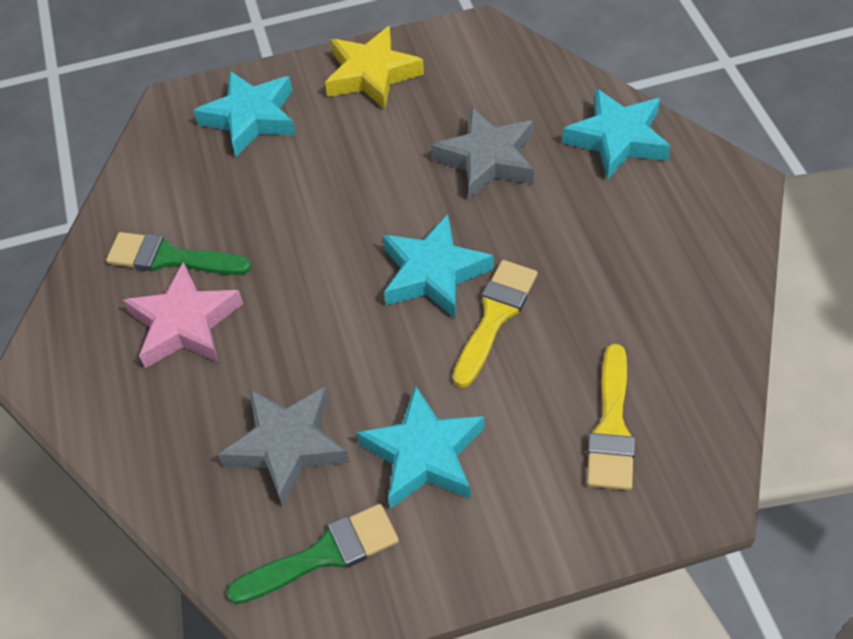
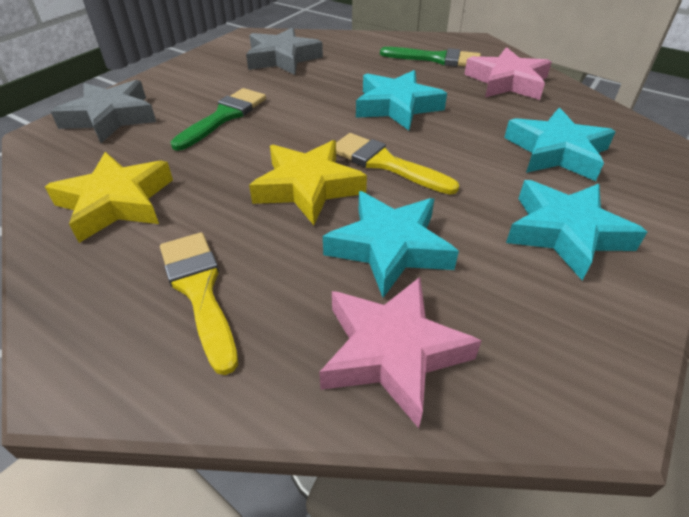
pink star: [123,262,243,368] = 1 -> [319,277,481,428] [464,47,552,100] = 2
yellow star: [325,26,424,110] = 1 -> [45,152,173,243] [249,140,367,225] = 2

